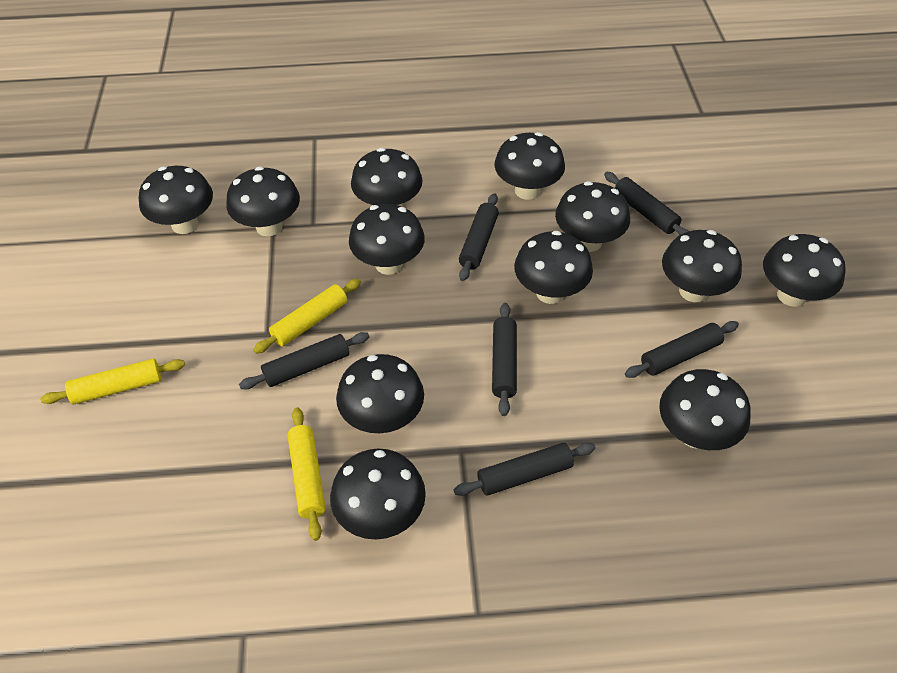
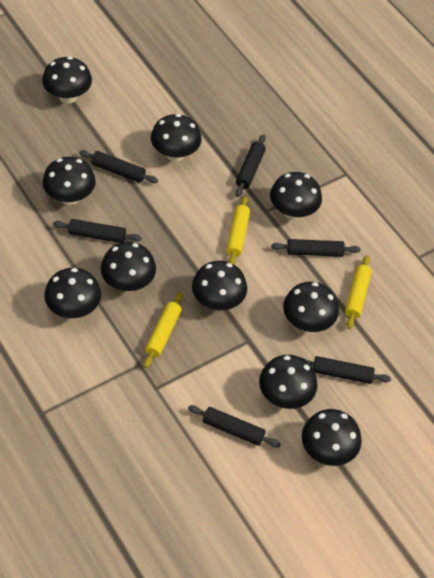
black mushroom: [139,166,213,234] [226,167,300,236] [330,448,426,540] [336,354,424,433] [349,204,425,275] [351,148,423,207] [494,132,565,200] [514,231,593,304] [555,181,630,252] [659,369,751,450] [662,230,742,302] [763,234,846,307] = 12 -> [42,56,92,104] [43,157,96,205] [44,268,101,319] [101,242,156,292] [151,114,202,162] [192,261,247,311] [259,355,318,409] [270,172,322,220] [283,282,339,332] [302,409,362,466] = 10

